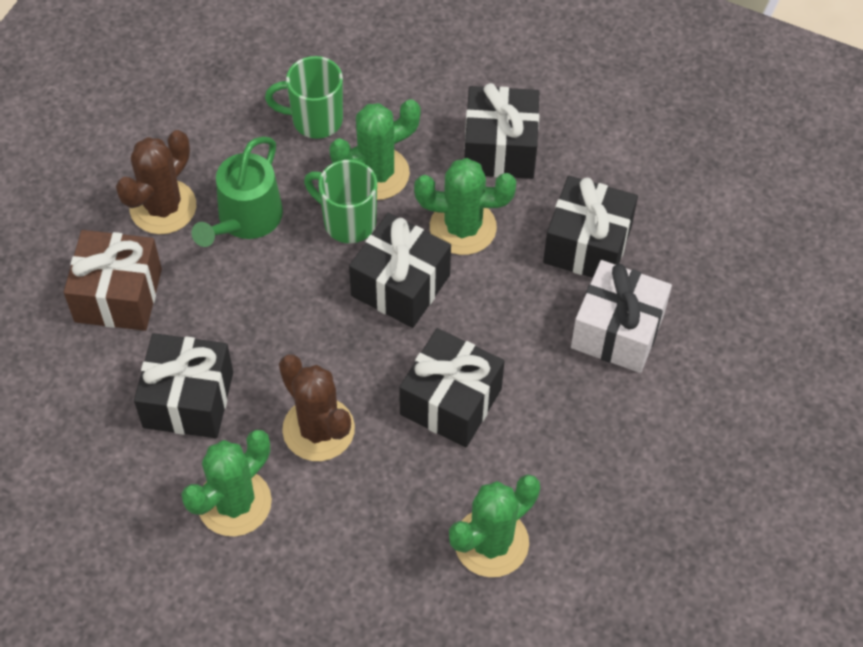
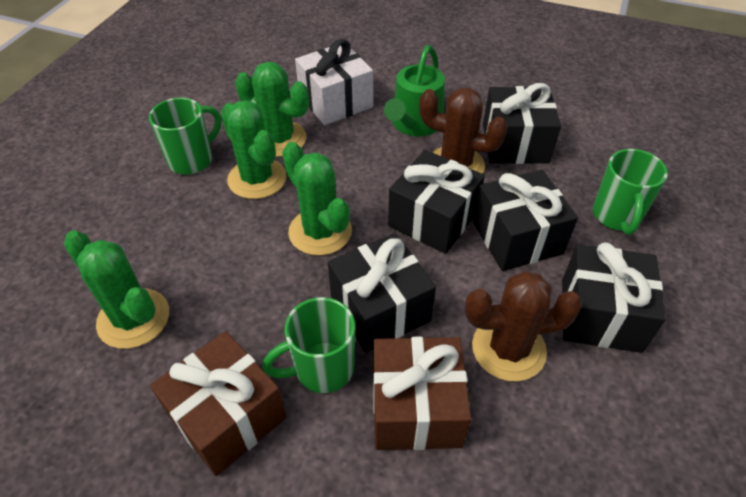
brown gift: [64,230,162,331] = 1 -> [150,331,286,476] [373,337,471,450] = 2
green mug: [265,56,343,139] [304,160,377,243] = 2 -> [149,98,221,175] [262,297,355,393] [593,149,668,235] = 3

